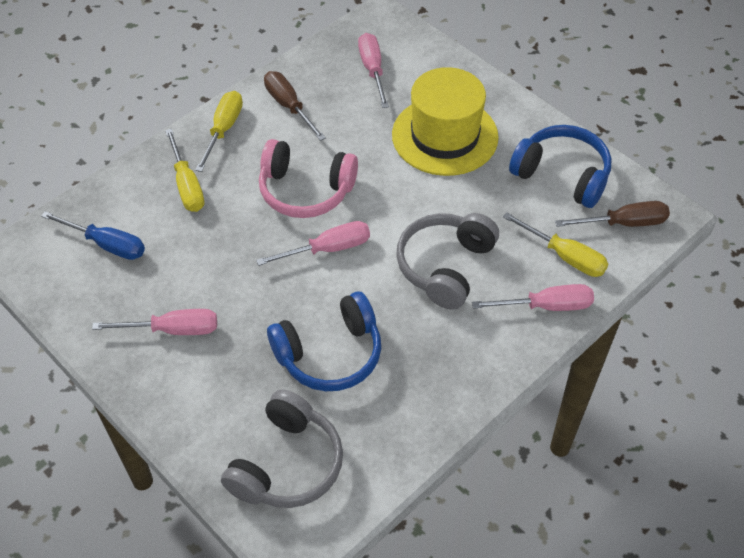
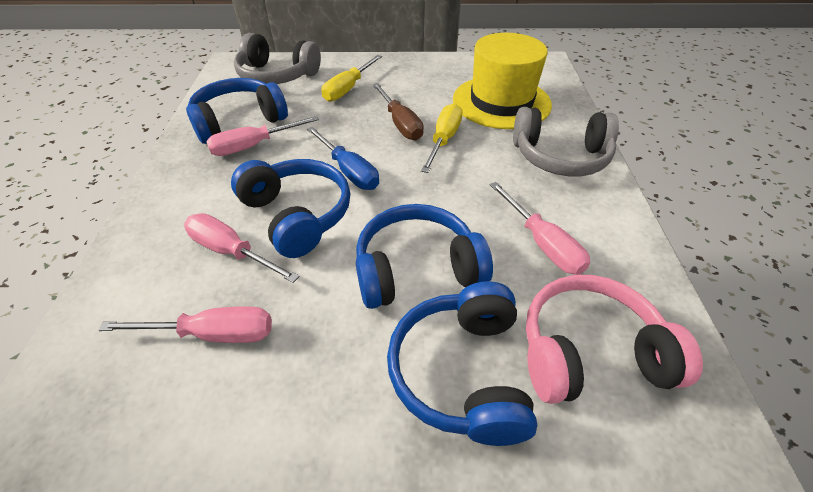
blue headphones: [267,292,381,391] [509,125,612,208] = 2 -> [186,78,288,144] [231,159,350,258] [356,204,493,309] [387,281,537,446] = 4
brown screwdriver: [264,71,326,141] [555,201,670,227] = 2 -> [373,83,424,140] = 1
yellow screwdriver: [165,129,204,212] [195,91,243,172] [503,212,608,277] = 3 -> [321,55,382,102] [421,103,463,173] = 2

